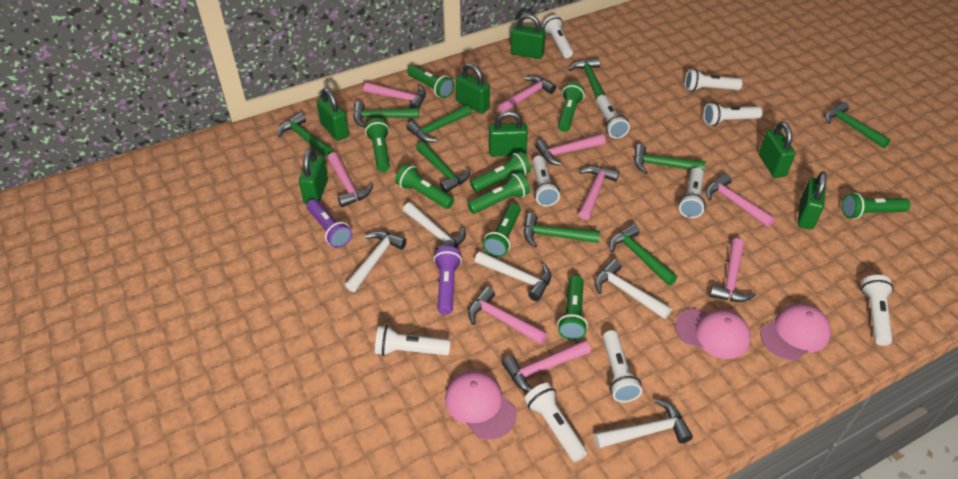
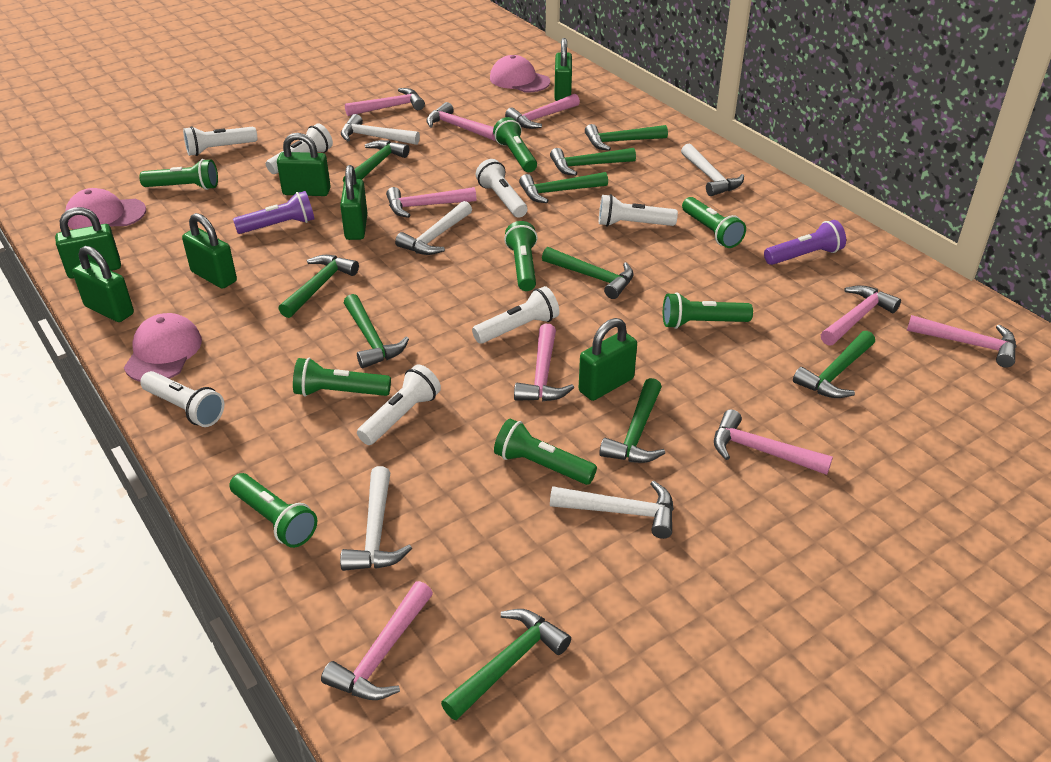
green flashlight: [365,119,390,172] [395,164,454,209] [407,65,454,98] [467,172,530,214] [470,151,531,192] [483,203,521,257] [557,275,588,340] [558,82,585,132] [842,193,910,219] = 9 -> [139,159,218,190] [229,473,317,548] [293,358,391,396] [493,117,537,172] [494,419,597,485] [504,221,538,291] [663,292,753,329] [682,197,746,248] = 8
green hammer: [278,112,333,157] [353,101,419,128] [407,105,472,142] [416,141,470,193] [524,213,600,248] [569,58,605,99] [609,224,677,285] [634,144,705,174] [825,102,891,148] = 9 -> [279,255,359,318] [343,140,409,182] [344,294,409,368] [441,609,571,721] [519,172,608,203] [542,247,634,299] [550,148,636,176] [585,124,668,151] [599,378,665,463] [793,331,875,398] = 10
white flashlight: [375,325,451,356] [525,383,587,462] [532,156,560,206] [543,15,573,58] [596,95,630,139] [603,330,642,402] [678,167,706,218] [685,69,742,92] [703,102,763,126] [861,275,893,346] = 10 -> [140,371,224,427] [183,126,258,156] [266,124,333,174] [357,364,441,445] [472,286,559,344] [476,159,527,218] [599,194,678,226] = 7

